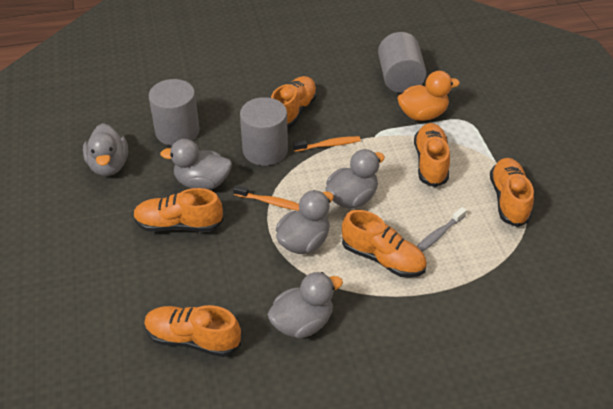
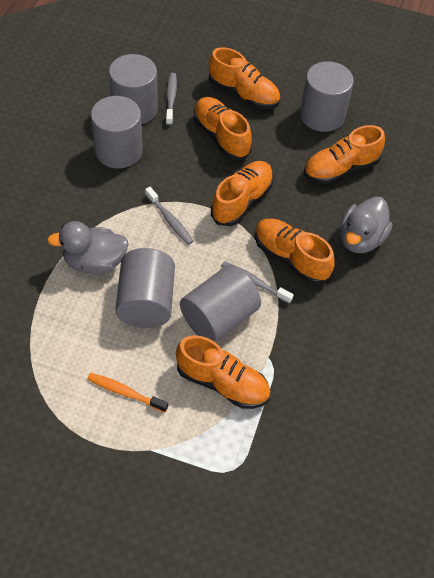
grey cylinder: [149,79,199,146] [240,97,288,166] [378,32,426,93] = 3 -> [91,96,143,169] [109,54,158,124] [115,248,175,328] [180,265,261,343] [300,61,354,132] = 5
grey duck: [83,123,128,176] [160,139,232,190] [267,272,343,339] [276,190,334,254] [326,149,385,208] = 5 -> [47,221,129,275] [340,197,393,253] = 2
grey toothbrush: [416,207,467,252] = 1 -> [145,187,193,245] [166,73,177,125] [221,261,294,304] = 3
orange duck: [397,71,460,121] = 1 -> none = 0
orange toothbrush: [233,185,299,211] [293,136,361,152] = 2 -> [87,373,168,413] = 1

